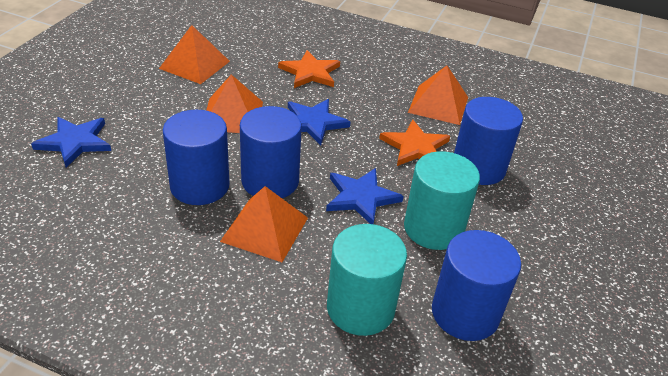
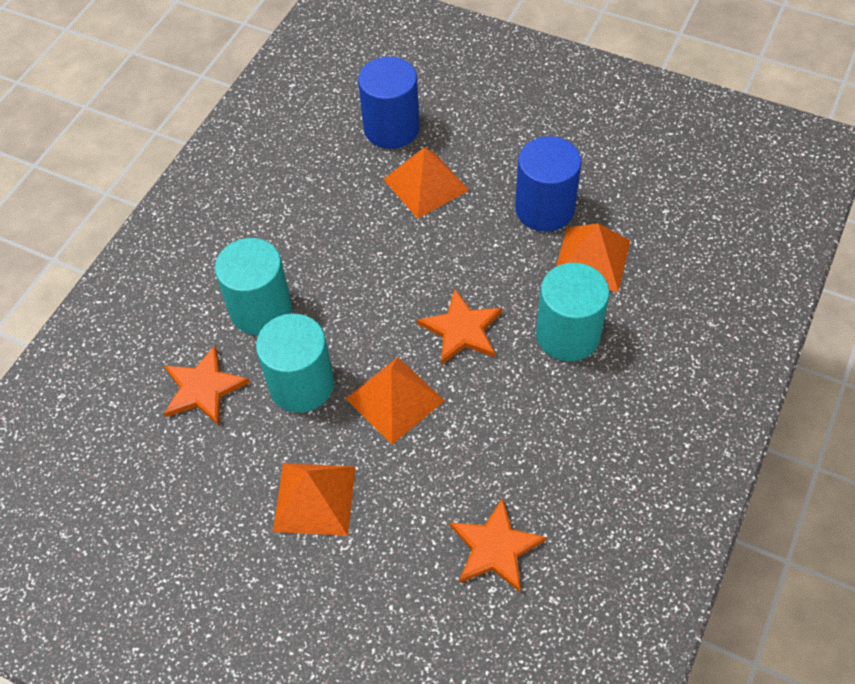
blue cylinder: [163,110,230,205] [240,106,302,198] [432,230,521,341] [454,97,523,185] = 4 -> [358,57,420,149] [515,136,581,232] = 2
blue star: [31,117,111,168] [288,99,351,145] [326,168,404,224] = 3 -> none = 0
orange star: [278,50,340,88] [379,119,450,166] = 2 -> [164,346,250,425] [417,289,502,365] [450,498,546,592] = 3
turquoise cylinder: [327,224,407,336] [404,151,480,250] = 2 -> [215,238,292,335] [256,314,334,413] [536,263,610,361] = 3

